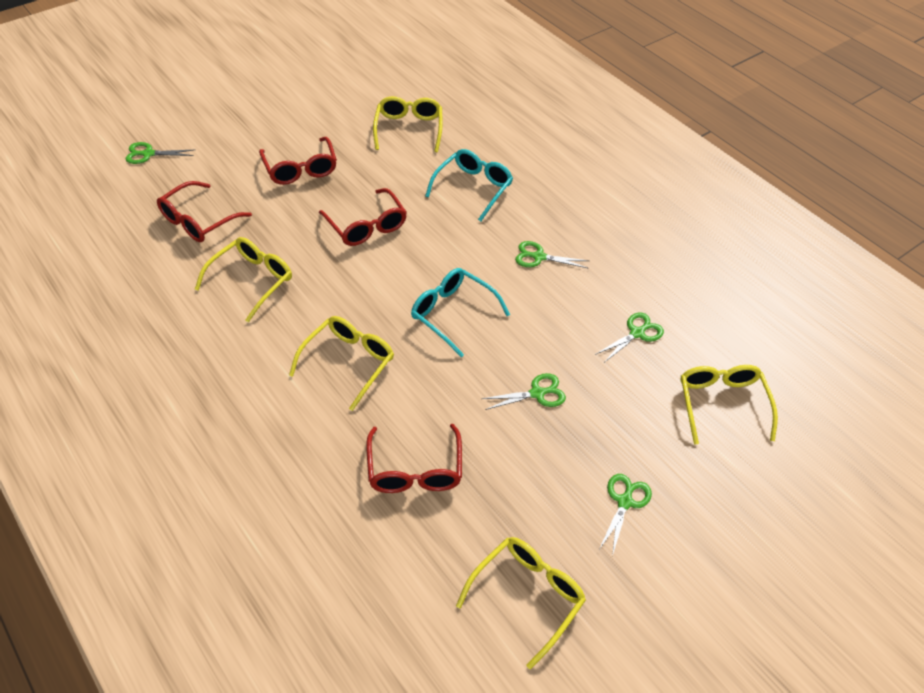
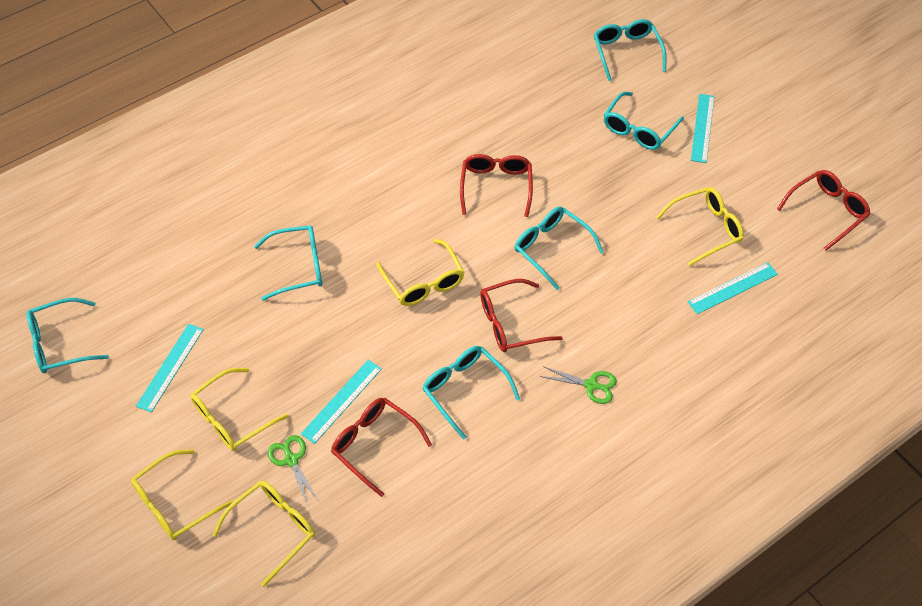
green scissors: [125,142,194,164] [481,373,566,410] [515,241,589,268] [595,312,664,362] [599,474,652,556] = 5 -> [268,435,318,504] [540,366,617,404] = 2
turquoise glasses: [411,268,510,357] [425,149,513,221] = 2 -> [26,298,109,373] [254,226,322,301] [422,346,520,440] [515,207,604,290] [594,19,666,81] [604,92,684,150] = 6
turquoise ruler: none = 0 -> [136,324,204,413] [301,360,382,444] [687,262,778,314] [691,94,715,163] = 4

